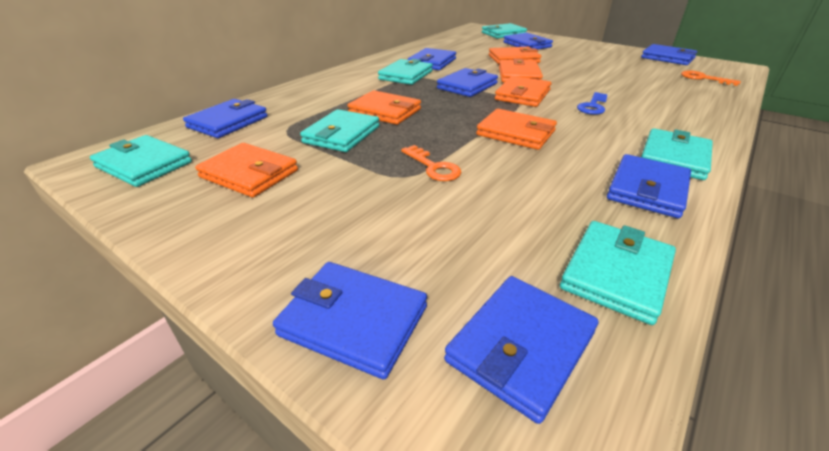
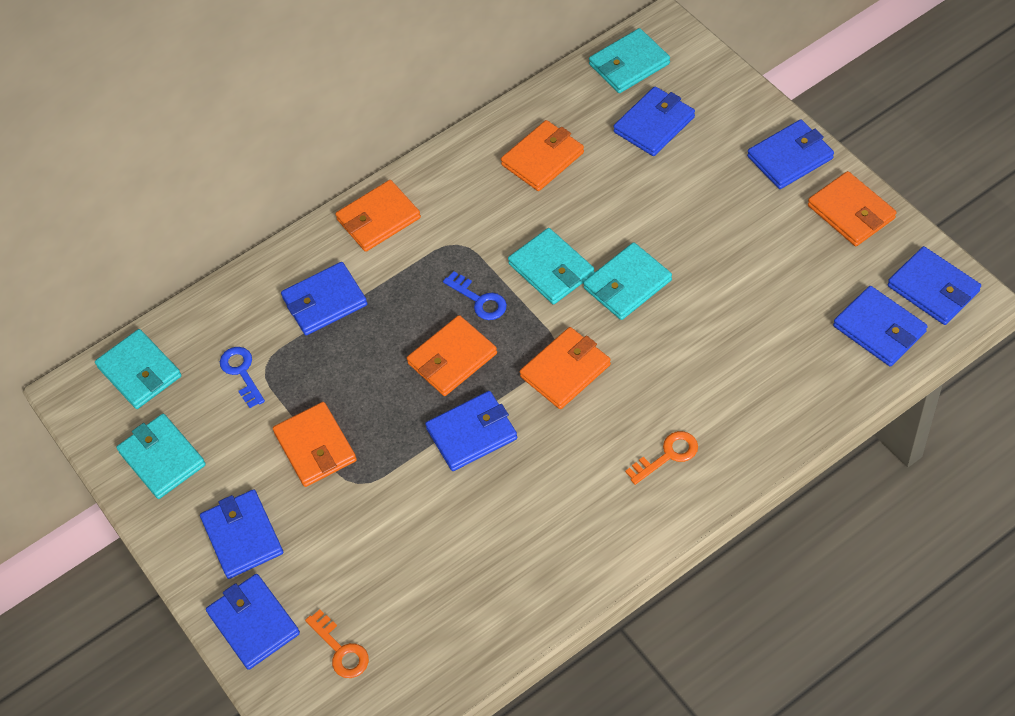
blue key: [577,92,608,115] = 1 -> [220,347,265,408] [443,271,507,320] = 2
turquoise wallet: [90,135,192,187] [300,109,379,152] [378,59,433,85] [482,23,527,39] [560,221,676,325] [641,128,713,180] = 6 -> [95,329,181,409] [116,414,206,499] [508,228,594,305] [583,242,672,320] [589,28,670,93] = 5

